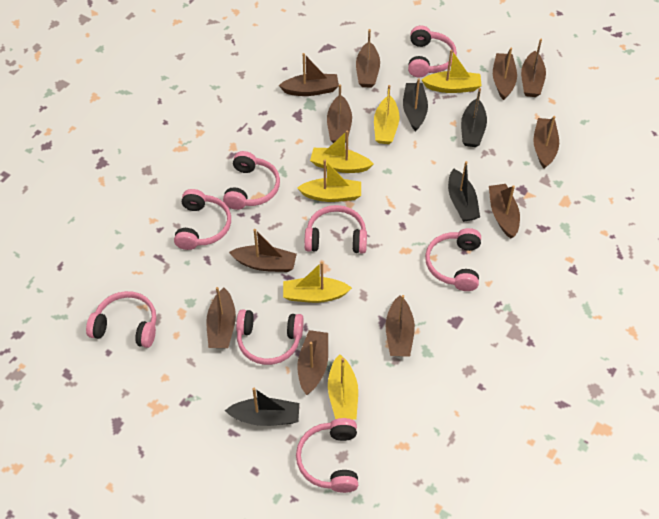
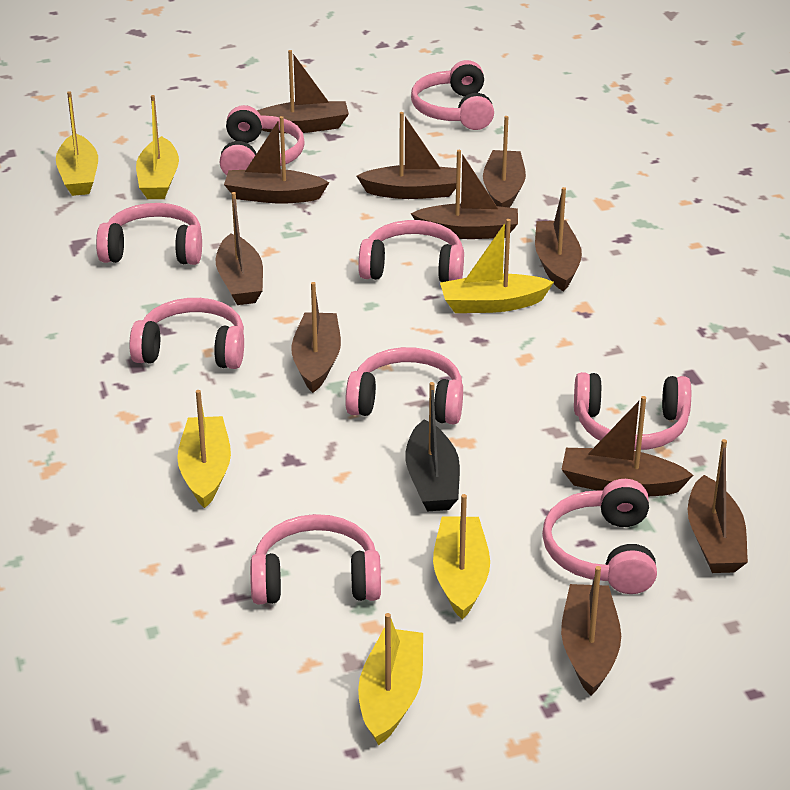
black boat: [225,388,299,426] [403,78,428,131] [448,161,480,222] [461,88,487,147] = 4 -> [405,382,460,511] = 1
pink headphones: [86,291,156,348] [174,189,231,250] [223,151,280,210] [236,309,304,365] [296,418,358,493] [304,205,367,254] [408,26,457,77] [425,228,481,291] = 8 -> [96,203,202,265] [129,298,244,369] [220,105,305,176] [250,514,381,604] [345,347,463,424] [358,220,464,282] [411,60,494,130] [542,479,657,594] [574,372,691,450] = 9

